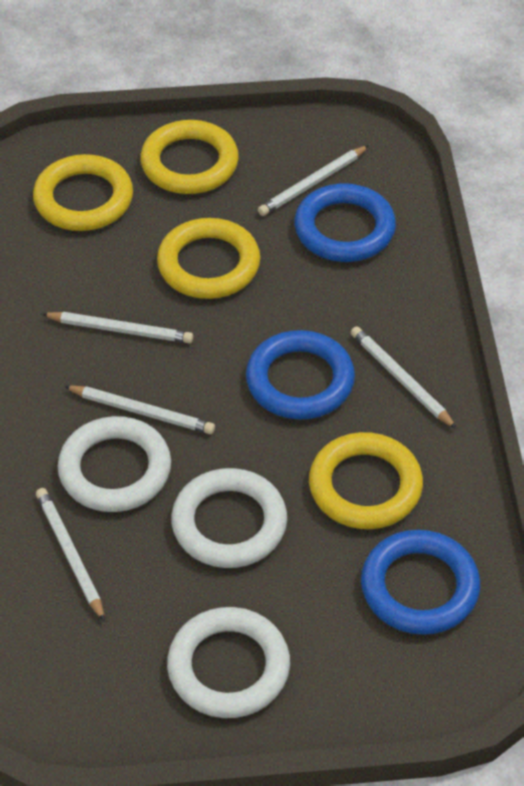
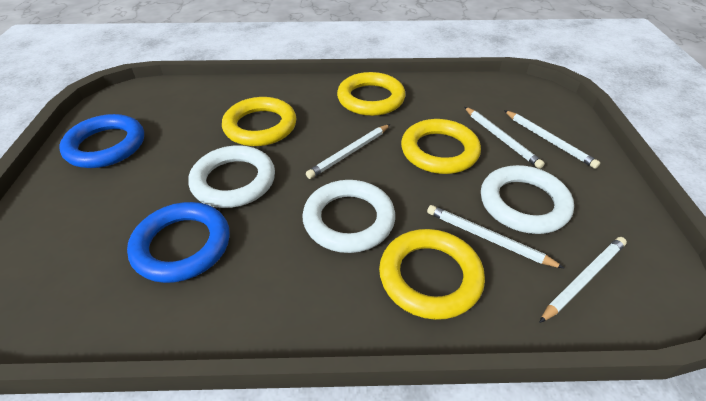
blue ring: [246,330,355,420] [294,184,396,262] [361,530,480,635] = 3 -> [59,114,144,168] [127,202,230,283] = 2

